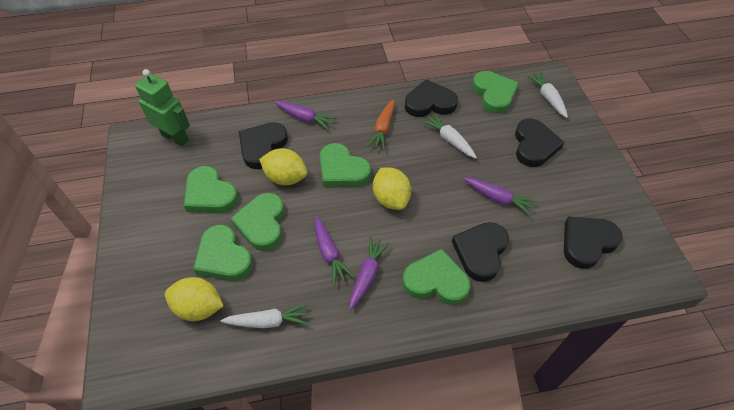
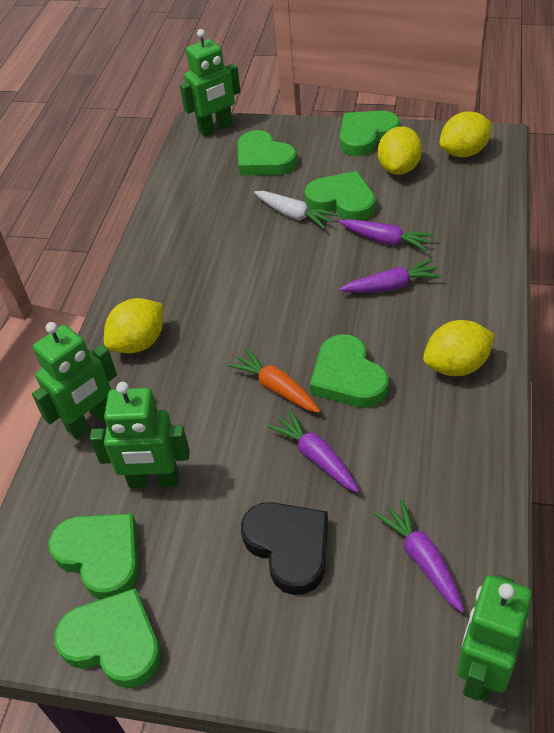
black heart: [239,122,288,169] [405,79,458,117] [452,222,509,282] [515,118,564,167] [564,216,623,269] = 5 -> [241,502,328,595] = 1
green robot: [135,69,190,146] = 1 -> [32,322,117,439] [90,382,190,488] [180,29,241,137] [457,575,532,702] = 4
white carrot: [221,303,309,328] [421,113,477,158] [527,71,568,118] = 3 -> [254,191,337,229] = 1
yellow lemon: [165,277,223,321] [259,148,307,185] [373,168,411,210] = 3 -> [104,298,163,353] [378,126,422,175] [423,320,495,376] [440,111,492,157] = 4

